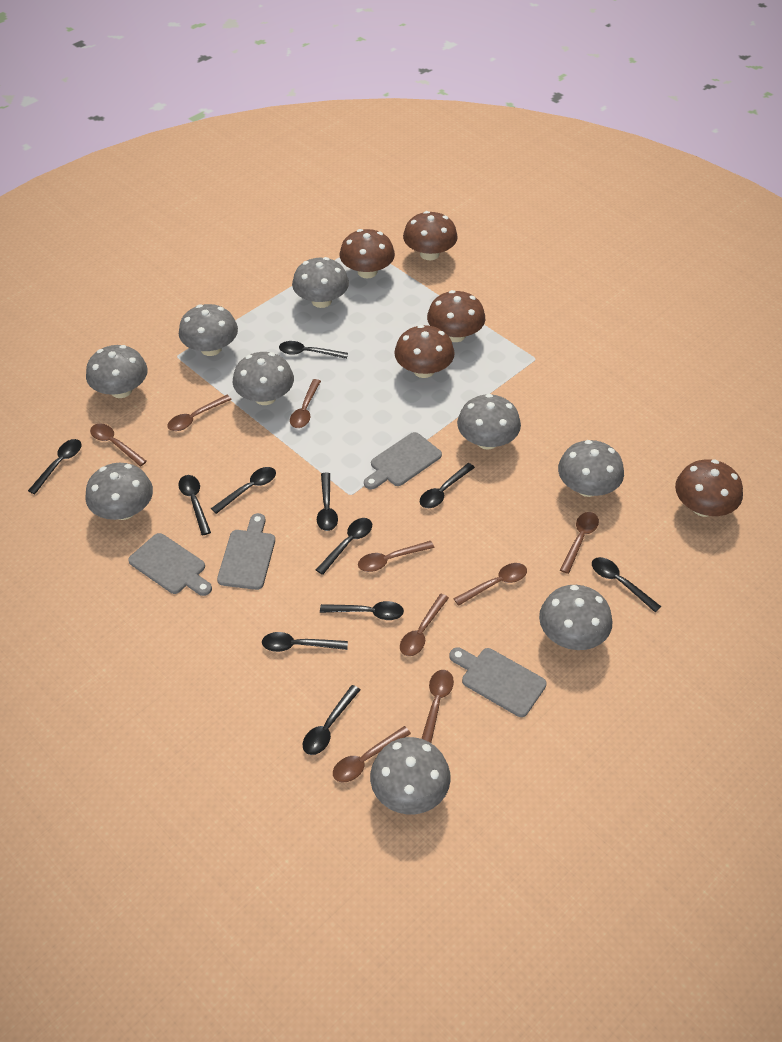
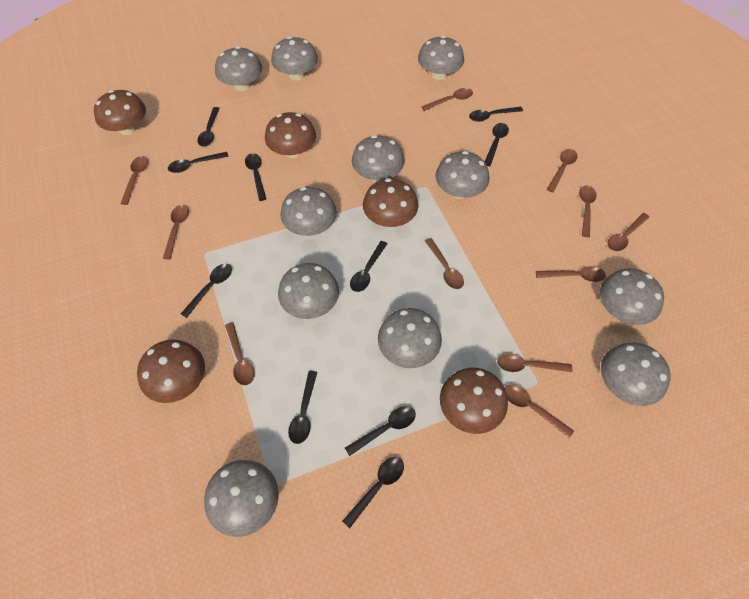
black spoon: [28,439,81,494] [178,475,211,535] [211,467,276,514] [262,632,348,652] [279,341,348,359] [303,685,360,755] [316,518,372,575] [317,473,338,531] [320,601,404,620] [420,463,475,508] [592,557,661,612] = 11 -> [168,152,229,173] [181,264,232,318] [197,107,220,147] [245,153,266,201] [288,371,318,444] [342,457,404,528] [345,406,416,456] [350,241,387,292] [469,107,523,122] [485,123,509,166] = 10
brown spoon: [90,423,147,466] [168,395,232,431] [290,379,321,428] [333,726,411,782] [358,541,434,572] [400,594,449,656] [421,670,454,743] [453,563,527,606] [560,512,599,574] = 9 -> [121,156,148,205] [163,205,189,259] [225,322,255,385] [422,88,473,111] [425,238,464,289] [497,353,572,372] [504,384,574,438] [536,266,606,282] [547,149,578,192] [579,185,597,237] [608,213,649,251] = 11
grey cutting board: [128,533,212,596] [217,513,275,590] [364,432,442,490] [449,648,547,717] = 4 -> none = 0
grey mushroom: [85,463,153,520] [86,345,148,398] [179,304,238,356] [233,352,294,405] [292,257,349,308] [370,737,451,814] [457,394,521,450] [539,585,613,650] [558,440,624,497] = 9 -> [204,460,279,537] [215,46,262,91] [271,36,318,81] [278,263,339,319] [281,187,337,236] [352,135,404,182] [378,308,442,368] [418,36,464,80] [435,151,489,199] [600,268,664,325] [601,342,671,406] = 11

